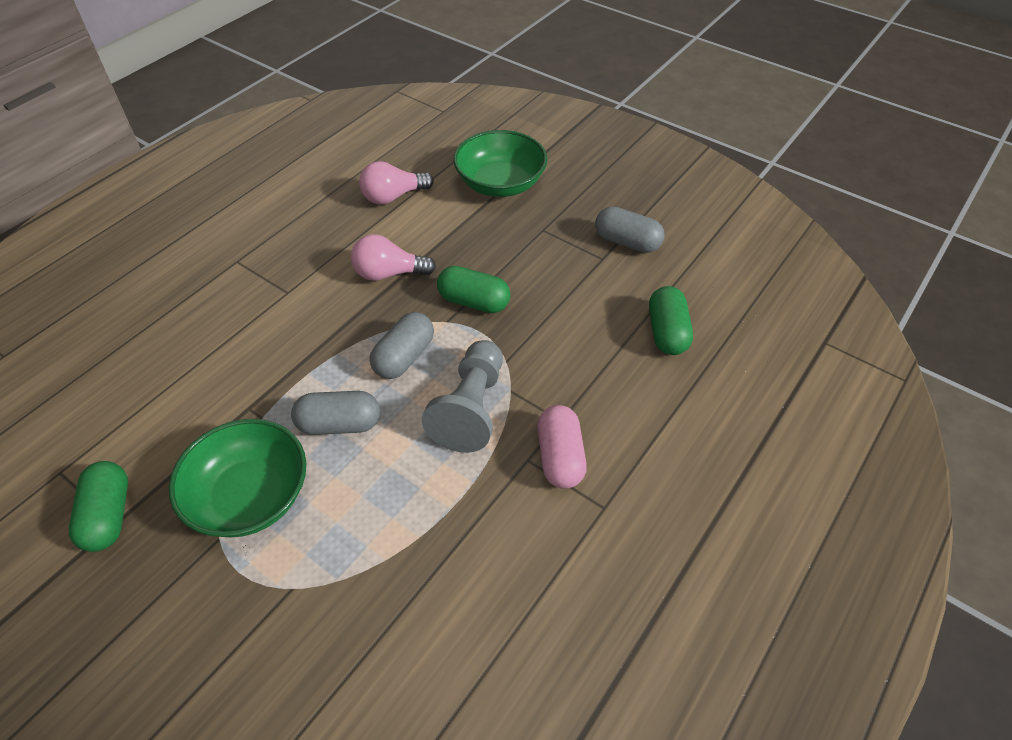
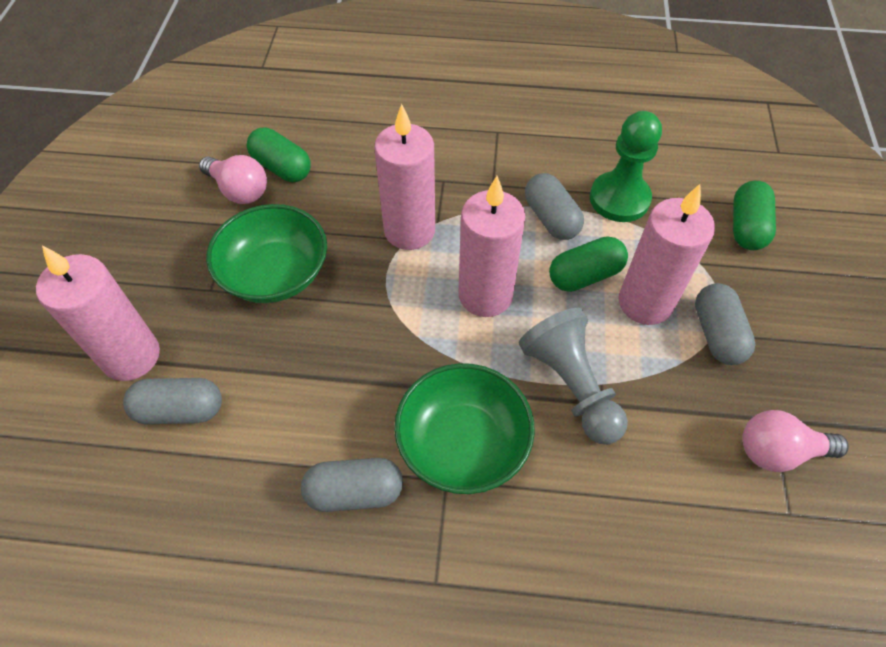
green pawn: none = 0 -> [590,111,662,222] = 1
grey capsule: [291,391,380,435] [370,312,434,379] [595,206,665,253] = 3 -> [123,378,222,424] [301,458,403,512] [525,173,584,240] [695,283,756,365] = 4
pink candle: none = 0 -> [36,245,160,381] [374,104,435,250] [458,176,526,317] [619,184,715,325] = 4
pink capsule: [537,405,587,489] = 1 -> none = 0

